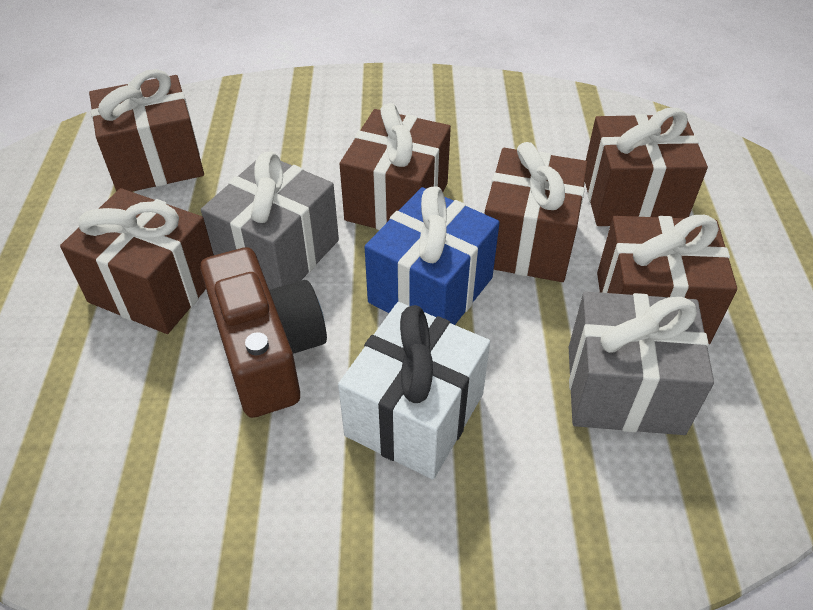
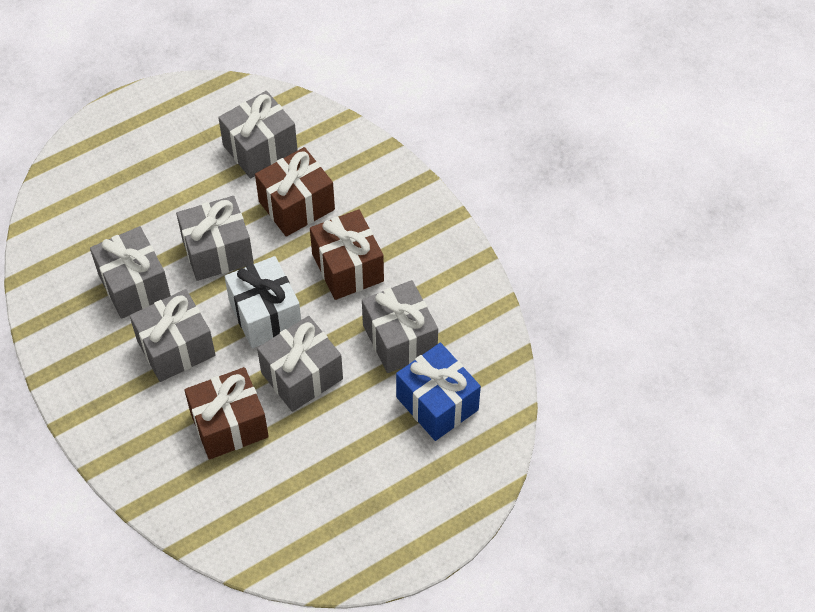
brown camera: [200,247,327,418] = 1 -> none = 0
brown gift: [60,188,214,334] [89,69,204,192] [340,103,451,230] [485,142,588,282] [585,108,708,226] [597,215,737,344] = 6 -> [184,367,269,459] [255,147,335,237] [310,209,384,300] = 3
grey gift: [201,152,339,290] [569,292,714,435] = 2 -> [90,226,171,319] [130,289,215,382] [176,196,254,281] [218,91,298,178] [257,316,343,412] [362,280,438,373] = 6

